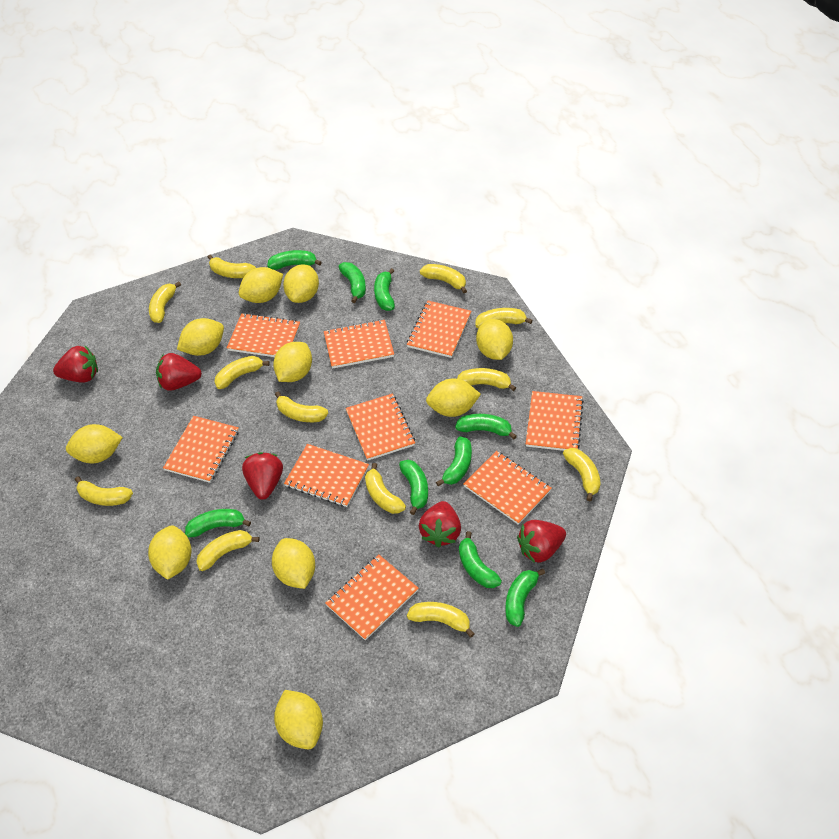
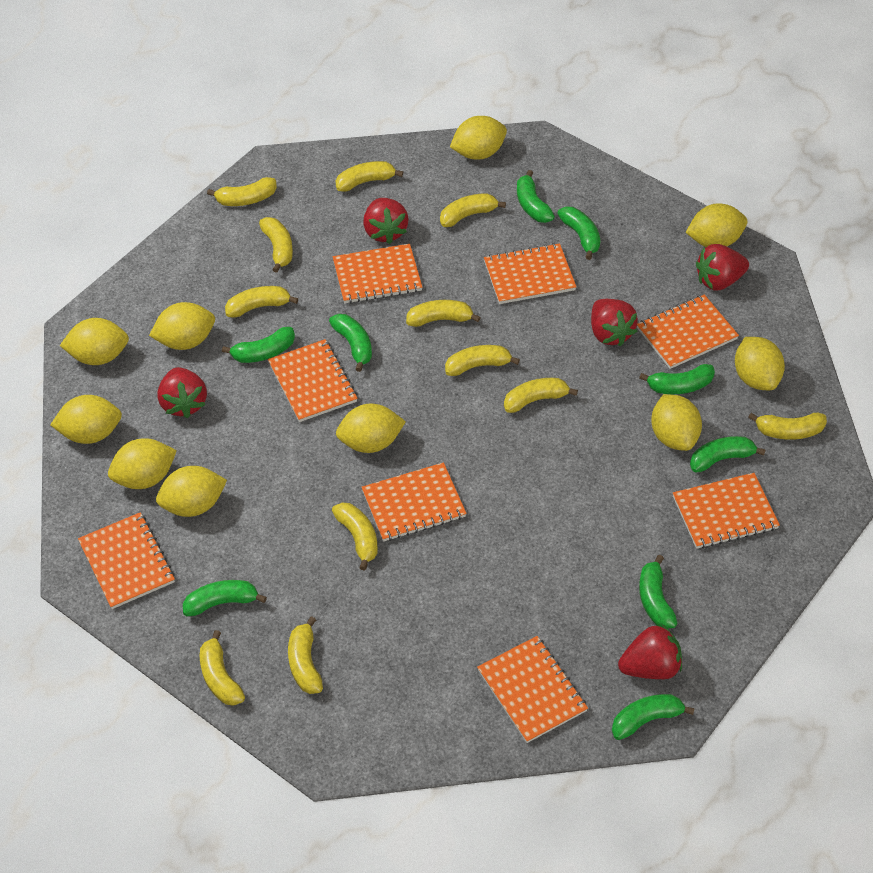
orange notebook: [163,416,239,483] [227,313,300,357] [284,444,369,507] [324,319,394,369] [325,554,419,640] [346,393,415,461] [407,301,471,358] [463,451,552,525] [526,391,584,451] = 9 -> [78,512,175,609] [268,339,358,422] [333,244,422,304] [362,462,467,542] [477,636,588,743] [484,243,576,304] [637,295,739,369] [673,473,780,549] = 8

